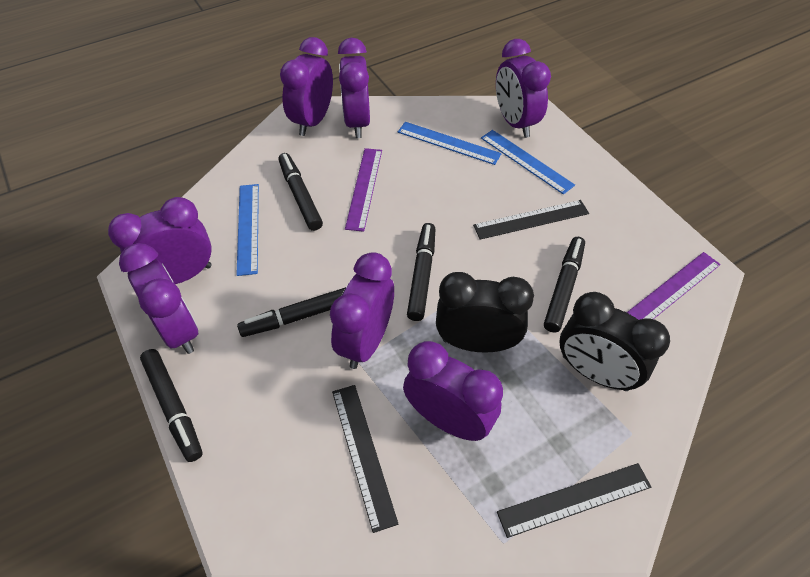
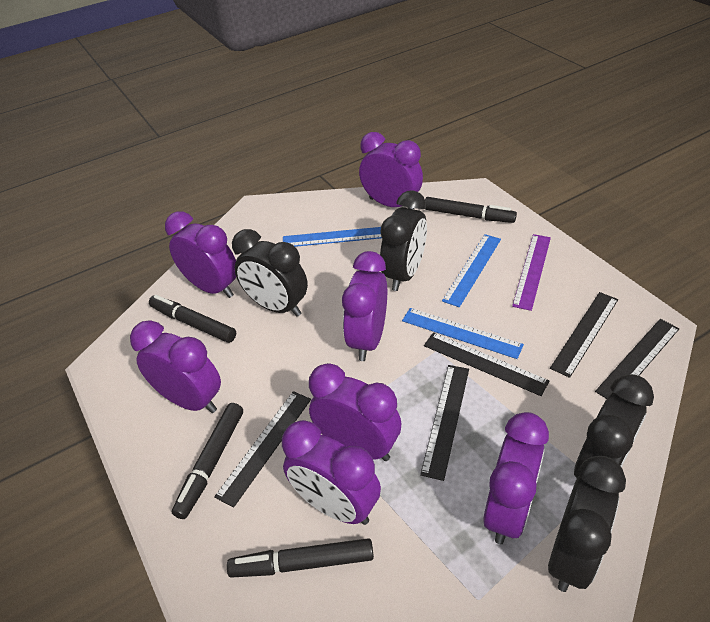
black clock: [436,272,534,353] [560,292,670,391] = 2 -> [232,229,308,317] [380,191,427,291] [548,456,626,592] [574,374,654,478] = 4
black marker: [140,349,203,462] [237,287,346,337] [278,153,323,231] [407,223,435,321] [544,237,585,333] = 5 -> [149,295,236,343] [172,403,243,519] [227,538,374,578] [425,197,517,223] = 4
black ruler: [332,385,398,533] [473,200,589,240] [497,463,651,538] = 3 -> [214,391,311,508] [420,365,469,481] [424,332,549,396] [550,292,618,378] [595,319,679,399] = 5
purple ruler: [345,148,382,232] [626,252,721,320] = 2 -> [512,234,551,311] = 1

